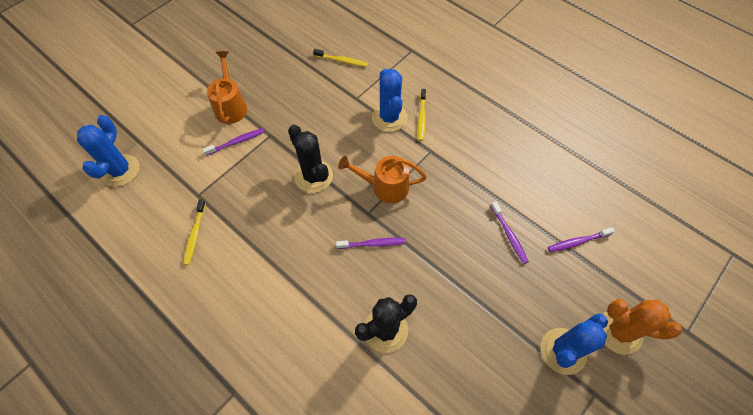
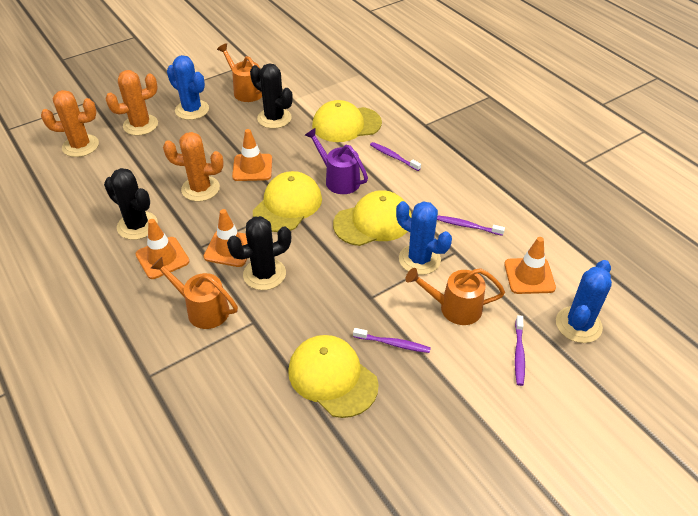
black cactus: [288,125,333,193] [355,294,417,353] = 2 -> [104,168,158,240] [227,216,291,290] [250,63,293,129] = 3
orange cactus: [603,299,682,355] = 1 -> [41,90,99,157] [105,70,158,136] [163,132,224,201] = 3
orange traffic cone: none = 0 -> [135,219,189,279] [203,209,248,267] [232,129,272,181] [504,237,556,294] = 4
orange watering can: [207,51,247,124] [338,156,427,203] = 2 -> [150,257,238,329] [217,43,262,102] [405,268,505,325] = 3
purple watering can: none = 0 -> [305,128,368,194] = 1
yellow cap: none = 0 -> [253,171,322,232] [288,335,379,418] [312,100,382,142] [333,190,412,246] = 4
yellow toothbrush: [183,199,206,265] [313,49,368,67] [418,89,426,141] = 3 -> none = 0

